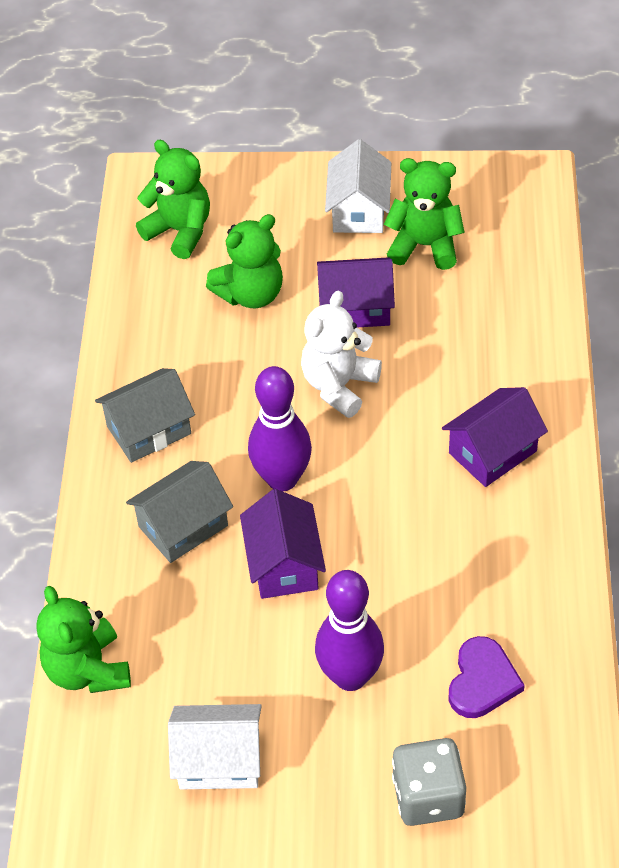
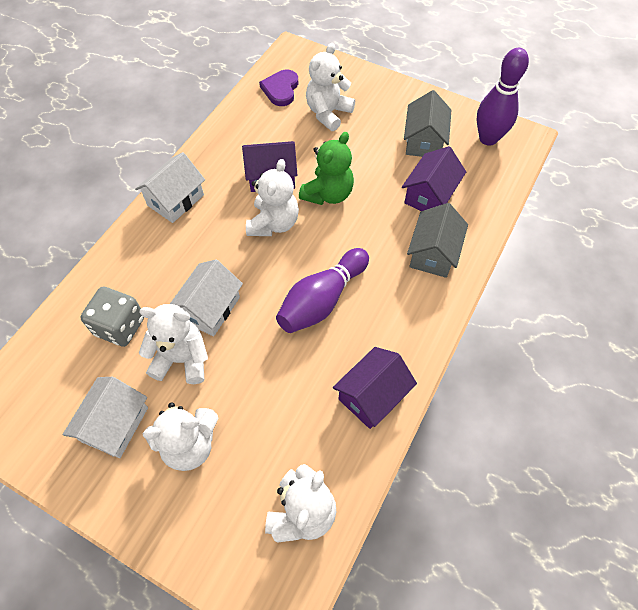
green teddy bear: [36,586,131,693] [136,140,210,259] [206,214,283,309] [384,158,465,270] = 4 -> [299,132,354,205] = 1
white house: [168,704,262,789] [325,139,391,233] = 2 -> [62,377,148,458] [135,152,205,223] [170,260,243,337] = 3
white teddy bear: [301,291,382,418] = 1 -> [139,304,208,384] [143,402,219,471] [246,159,299,236] [265,464,336,542] [306,43,355,131] = 5

